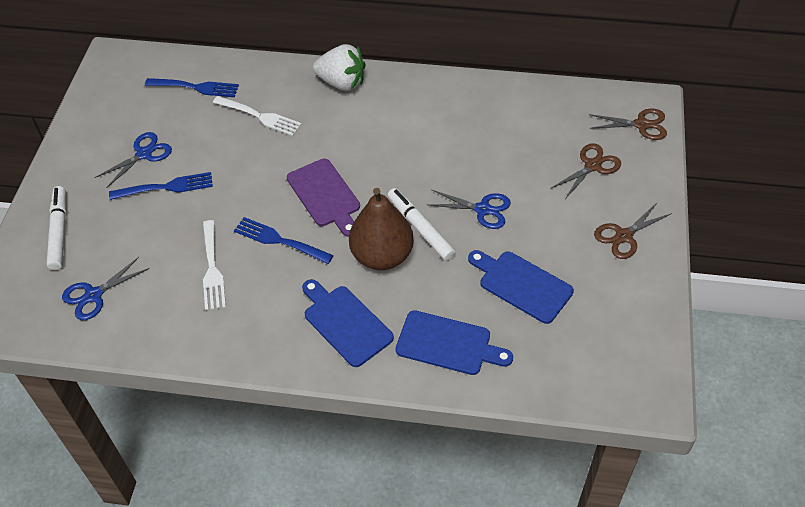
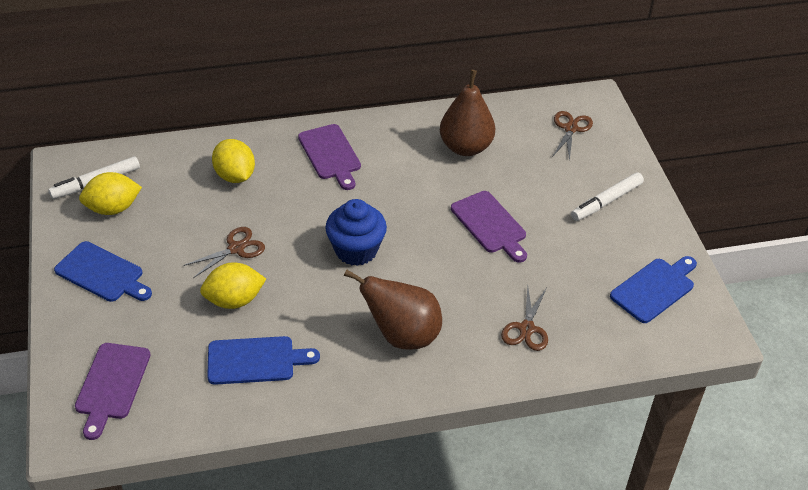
blue cupcake: none = 0 -> [325,199,387,266] = 1
blue fork: [109,172,213,200] [145,78,239,97] [234,217,334,264] = 3 -> none = 0
blue scissors: [62,257,149,320] [95,132,172,188] [428,190,511,229] = 3 -> none = 0
brown pear: [349,188,414,270] = 1 -> [344,269,442,350] [440,70,495,156] = 2
purple cutting board: [287,159,360,237] = 1 -> [75,343,151,440] [298,124,361,190] [451,191,527,263] = 3
white fork: [203,220,226,311] [213,96,302,136] = 2 -> none = 0
white strawberry: [313,44,365,91] = 1 -> none = 0
yellow lemon: none = 0 -> [79,172,142,215] [200,262,266,309] [212,139,255,183] = 3

